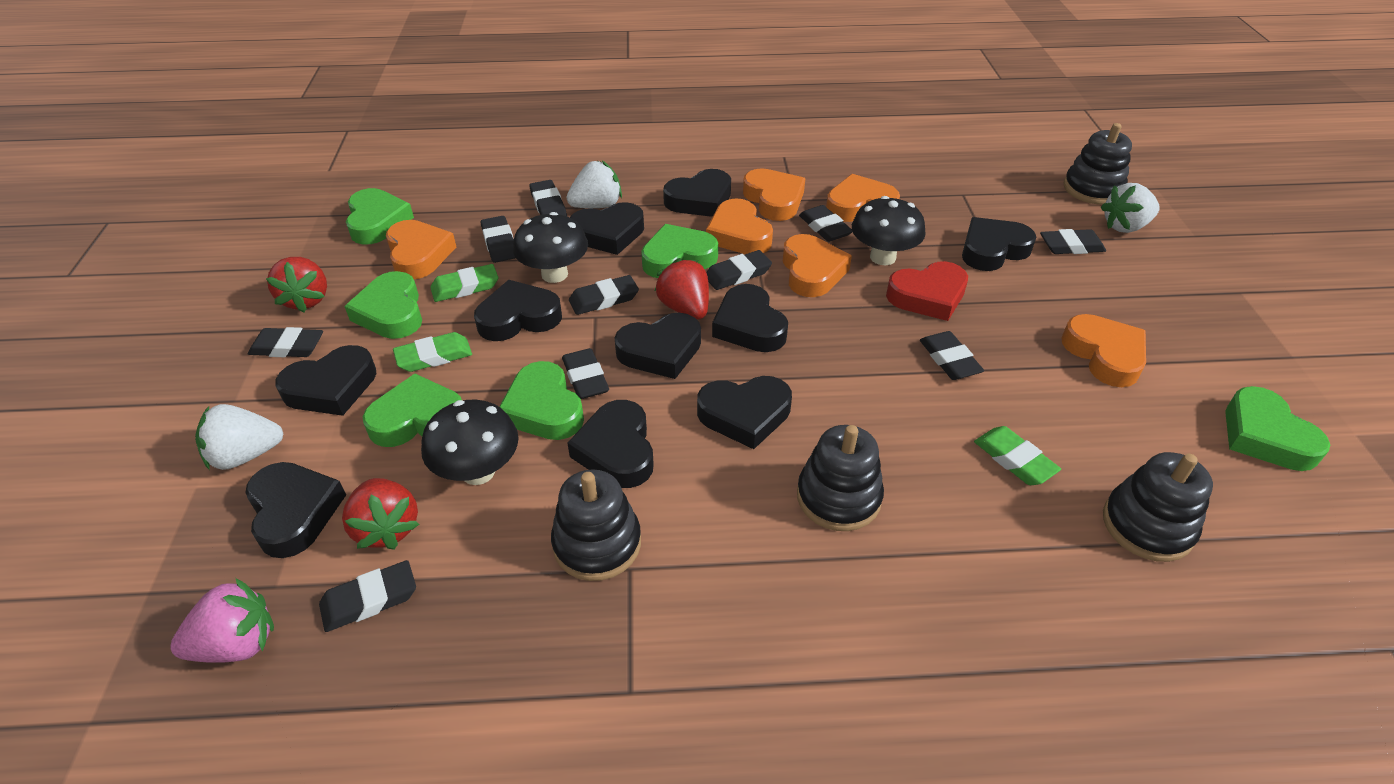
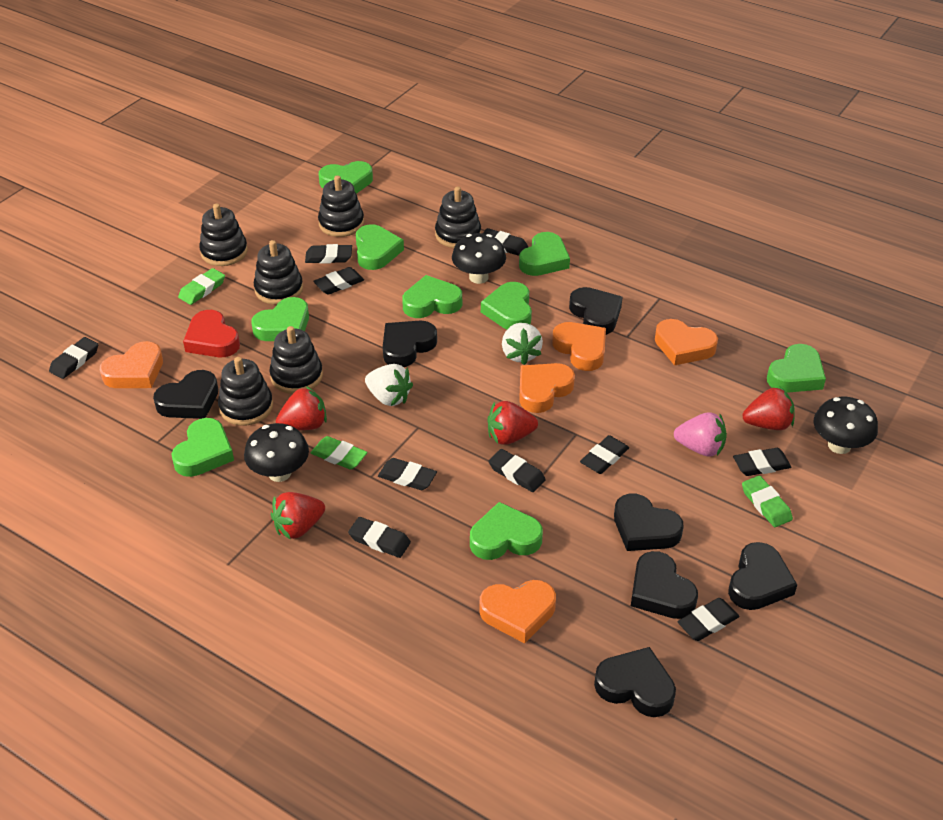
black heart: [245,462,346,558] [275,345,376,416] [474,280,562,341] [568,400,654,488] [570,202,644,255] [615,313,701,379] [663,169,731,217] [697,376,792,449] [712,284,788,352] [962,217,1036,271] = 10 -> [153,370,218,419] [383,321,437,367] [569,287,622,335] [594,647,676,717] [614,494,684,551] [631,551,698,619] [728,542,797,610] = 7
black stacking toy: [551,470,641,581] [797,425,884,531] [1063,123,1132,205] [1103,452,1213,562] = 4 -> [199,203,248,266] [218,357,273,426] [254,240,303,304] [269,326,323,394] [318,175,364,237] [435,186,481,248] = 6
green heart: [344,271,422,339] [346,188,414,244] [363,374,462,447] [499,361,584,440] [641,224,718,278] [1225,386,1330,471] = 6 -> [171,418,234,477] [251,297,309,341] [319,161,373,194] [356,224,404,270] [402,275,462,318] [470,502,543,560] [481,282,532,329] [519,232,570,276] [767,344,826,393] = 9
orange heart: [386,220,456,279] [706,198,773,254] [743,168,805,221] [783,234,852,297] [826,174,900,222] [1061,314,1146,387] = 6 -> [100,341,163,388] [479,580,556,643] [519,363,575,413] [552,322,606,371] [655,319,718,365] = 5
red strawberry: [266,257,327,313] [342,478,419,550] [655,258,709,319] = 3 -> [271,492,325,540] [276,386,327,430] [487,401,538,445] [742,387,795,430] = 4
white strawberry: [195,404,283,470] [566,161,622,208] [1101,183,1160,233] = 3 -> [365,364,413,406] [502,323,543,365] = 2

